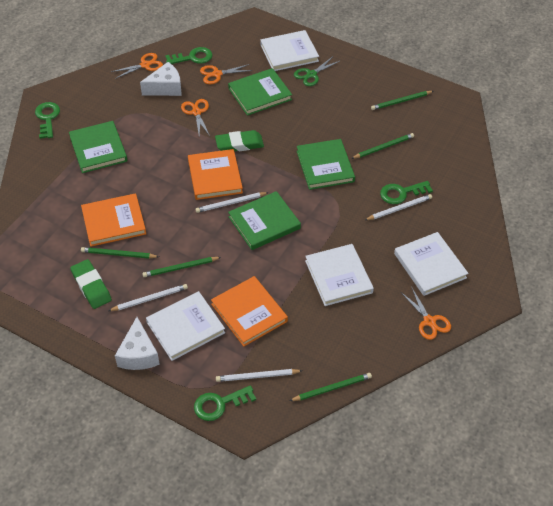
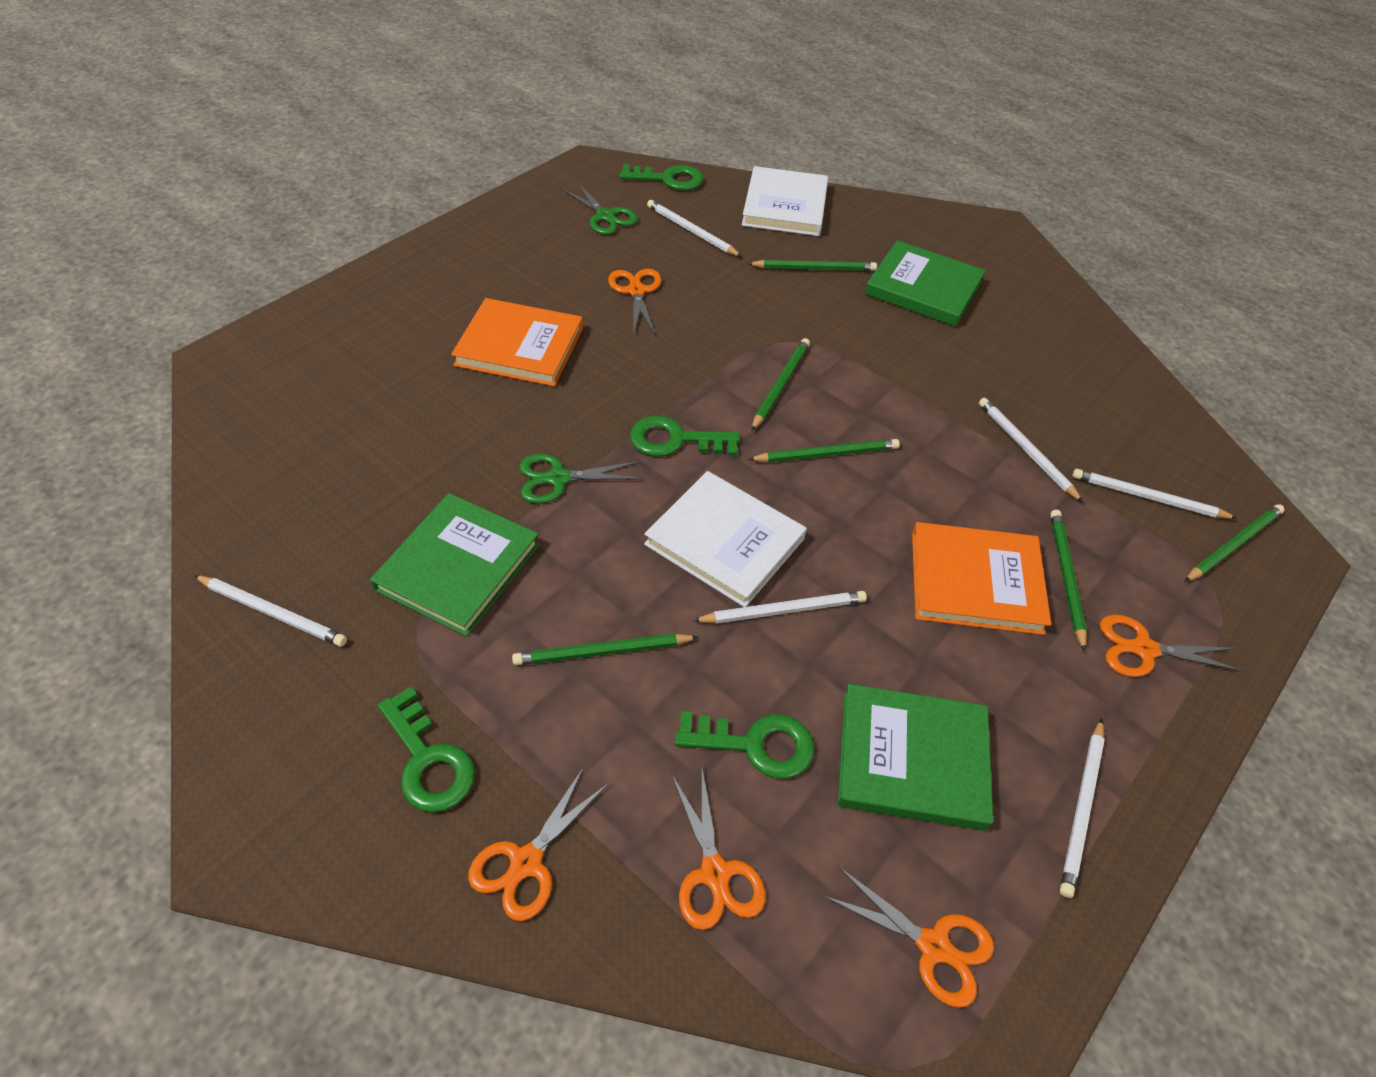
green book: [69,121,127,173] [228,68,292,116] [228,191,301,250] [297,139,355,190] = 4 -> [370,493,540,637] [838,684,993,831] [865,240,986,327] = 3
green eraser: [70,259,112,309] [215,130,264,151] = 2 -> none = 0
green pencil: [81,247,159,259] [142,257,221,277] [290,373,372,401] [351,133,414,159] [371,91,433,110] = 5 -> [512,634,698,665] [747,260,877,271] [748,439,900,463] [751,338,810,431] [1050,510,1087,652] [1185,504,1285,582] = 6
green scissors: [294,57,340,86] = 1 -> [520,454,643,504] [561,181,638,235] = 2
orange book: [81,193,146,247] [188,149,243,200] [211,276,288,347] = 3 -> [451,298,583,387] [912,522,1051,635] = 2
orange scissors: [111,53,163,79] [181,99,210,136] [200,64,252,84] [401,288,451,340] = 4 -> [468,767,608,921] [608,269,662,334] [672,769,766,930] [823,867,994,1008] [1100,614,1244,677] = 5
white book: [146,291,225,361] [260,30,319,71] [305,244,374,306] [394,232,468,296] = 4 -> [644,471,807,607] [742,166,828,236] = 2
white cheese: [115,317,160,370] [140,62,181,96] = 2 -> none = 0
white pencil: [108,284,188,311] [195,192,269,213] [216,369,302,382] [365,194,432,220] = 4 -> [194,575,347,647] [647,200,742,257] [693,591,867,624] [979,398,1083,502] [1060,718,1105,898] [1073,469,1238,519] = 6

